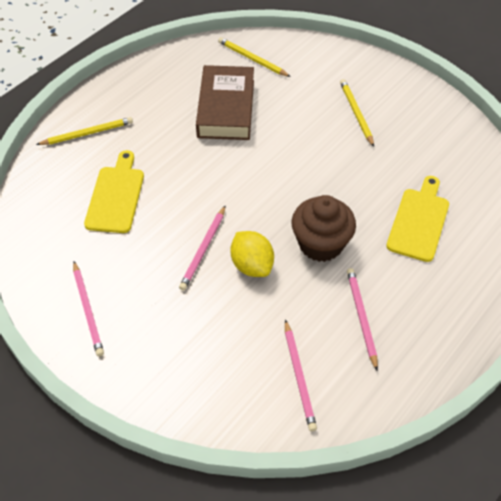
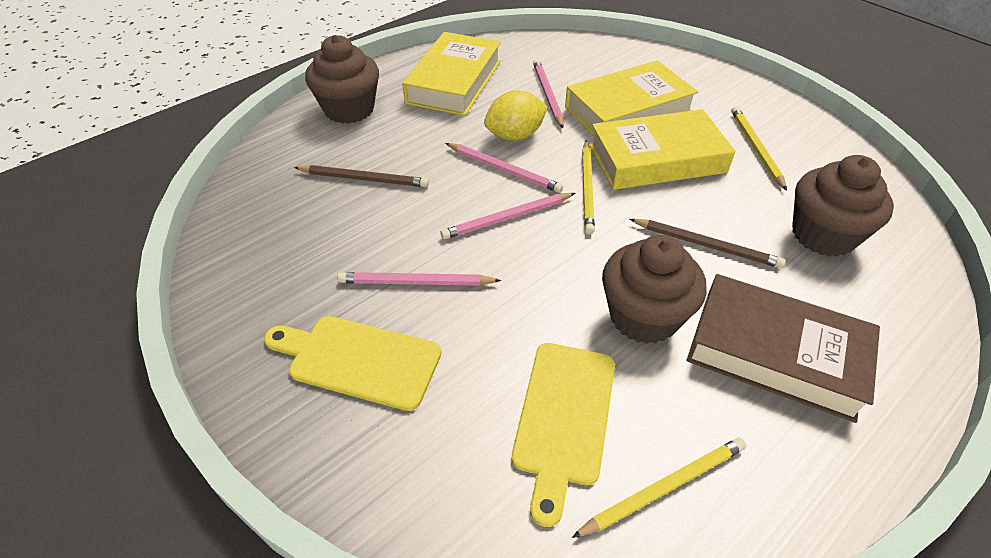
brown cupcake: [291,195,356,262] = 1 -> [305,35,379,124] [602,235,707,344] [792,155,894,257] = 3
brown pencil: none = 0 -> [294,165,429,187] [630,219,786,268] = 2
yellow book: none = 0 -> [402,32,501,116] [565,60,698,135] [590,109,735,190] = 3

